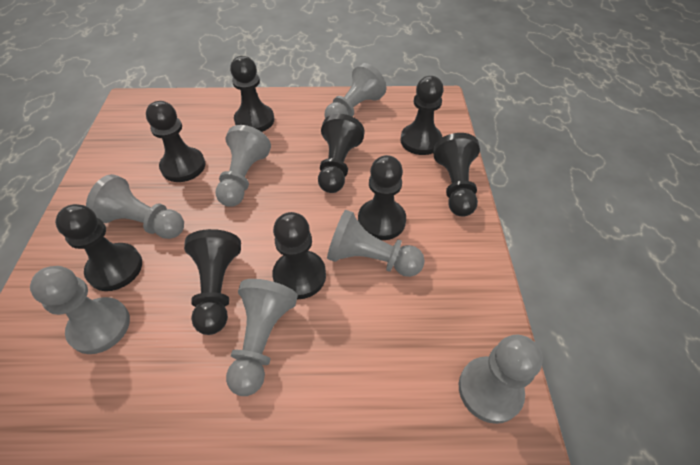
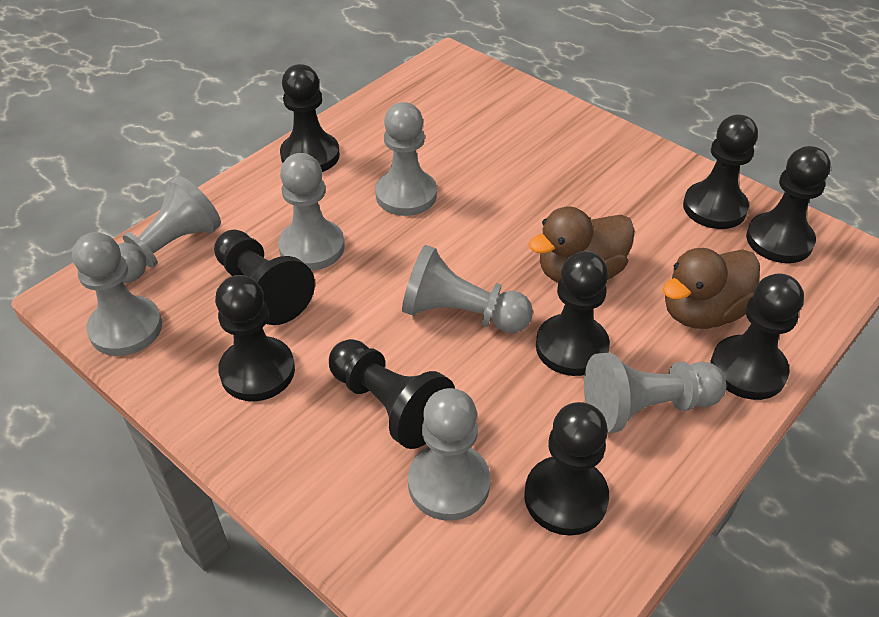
brown duck: none = 0 -> [529,207,635,283] [663,248,760,329] = 2

